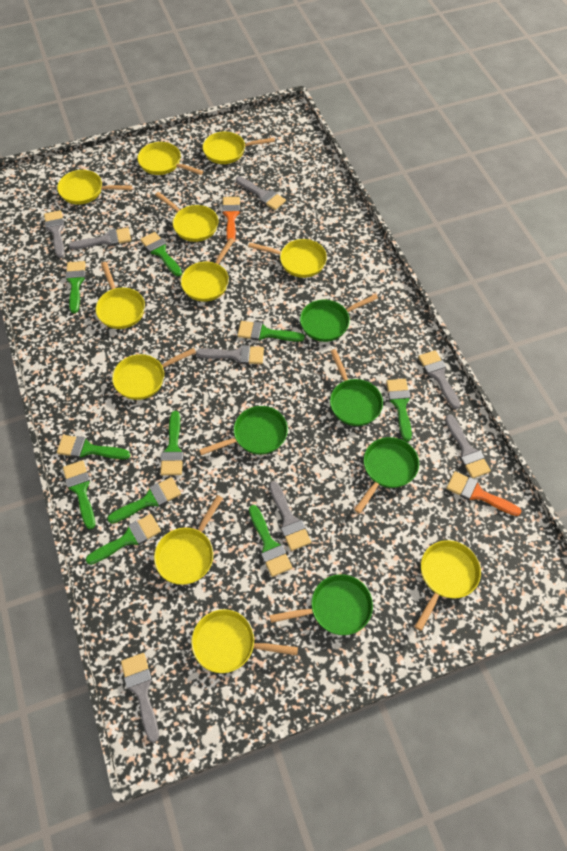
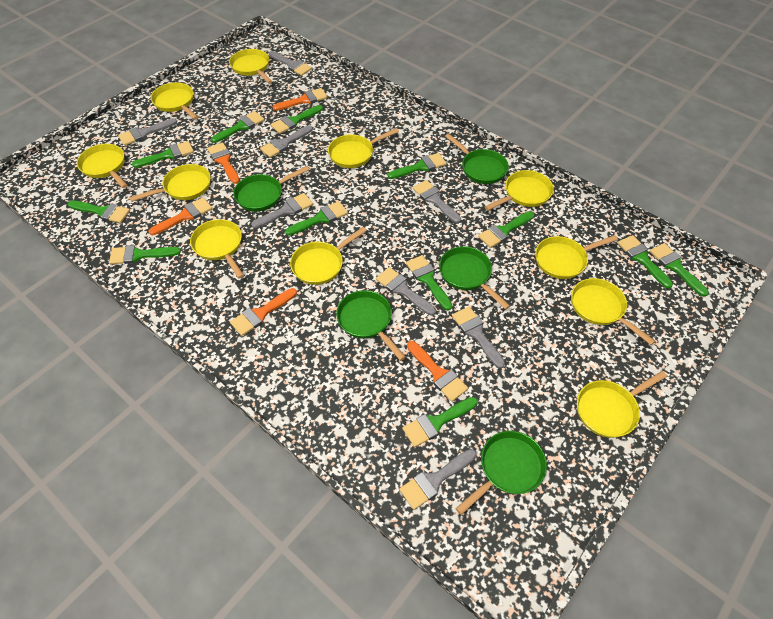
green brush: [57,435,130,459] [63,460,95,529] [66,261,86,313] [86,514,161,565] [107,477,181,524] [140,232,182,276] [160,411,184,475] [237,321,304,342] [249,505,292,577] [386,379,412,442] = 10 -> [68,201,130,223] [109,245,181,264] [132,141,194,168] [211,111,264,143] [271,105,323,134] [285,201,348,235] [388,153,447,179] [402,397,478,447] [406,255,452,311] [478,211,534,248] [618,235,673,288] [650,243,709,297] = 12
orange brush: [222,197,240,241] [446,471,521,516] = 2 -> [148,197,212,235] [207,143,240,184] [230,288,297,336] [273,88,327,111] [407,341,468,402] = 5

